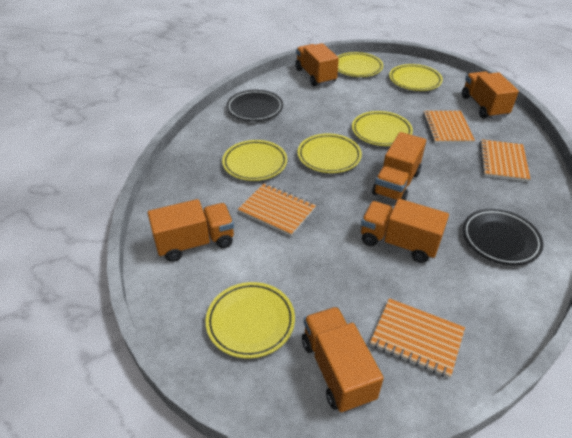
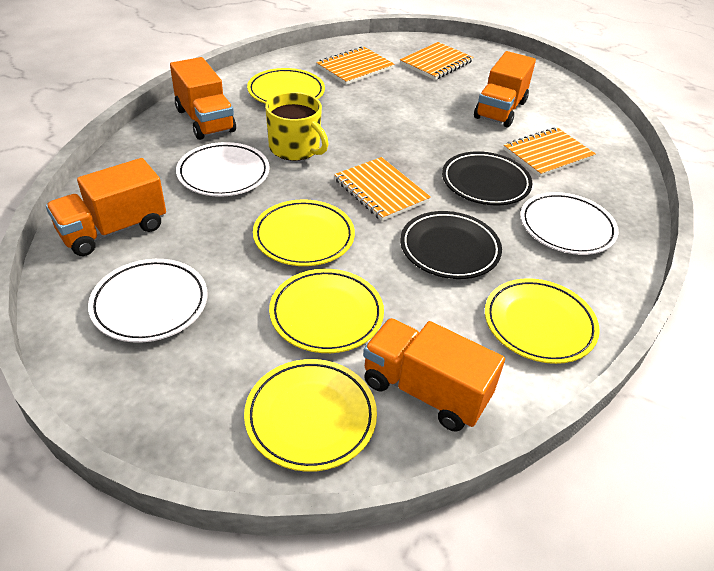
orange truck: [148,199,234,262] [295,43,339,86] [302,307,384,413] [361,199,449,263] [372,132,426,201] [462,71,519,119] = 6 -> [46,158,166,256] [170,57,236,140] [363,318,505,432] [474,51,536,128] = 4
white plate: none = 0 -> [88,259,208,343] [176,142,270,197] [520,192,619,255] = 3
yellow mug: none = 0 -> [265,92,329,161] = 1
yellow plate: [206,282,295,358] [222,140,287,181] [298,134,362,173] [338,52,383,77] [352,111,413,146] [389,64,443,91] = 6 -> [244,359,377,472] [247,68,325,104] [253,199,355,266] [269,269,384,353] [485,278,600,364] = 5

